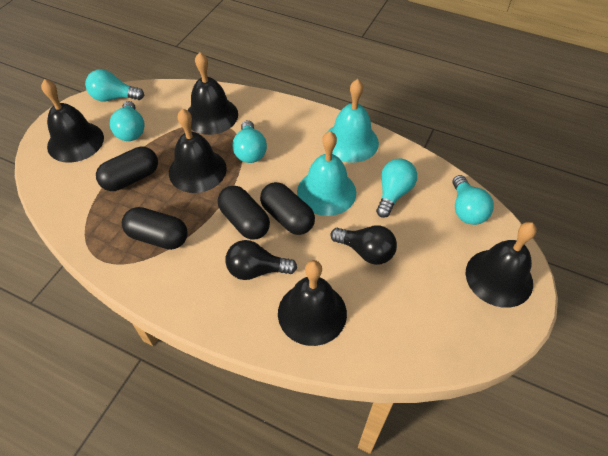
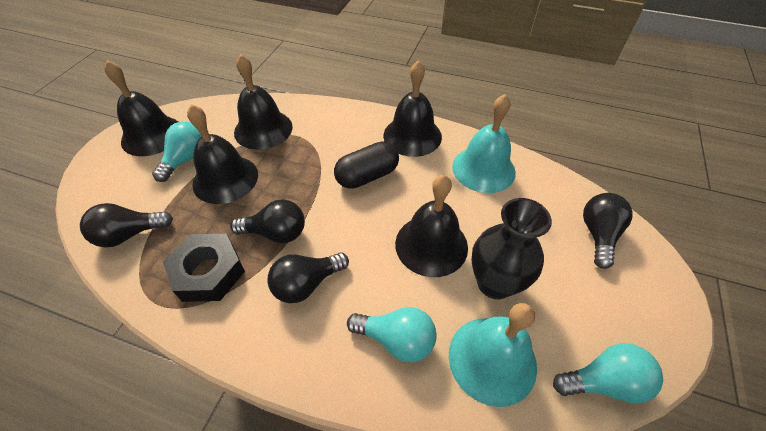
black capsule: [96,147,158,191] [122,207,188,250] [218,185,270,240] [260,182,315,235] = 4 -> [334,141,399,189] = 1
black light bulb: [225,240,297,280] [330,225,397,265] = 2 -> [80,203,173,247] [230,199,305,243] [267,252,349,303] [583,193,633,269] = 4
black nut: none = 0 -> [163,234,245,302] = 1
black vase: none = 0 -> [471,198,552,299] = 1
turquoise light bulb: [85,69,144,101] [110,101,145,141] [232,120,267,163] [376,159,417,218] [453,175,494,225] = 5 -> [152,121,202,182] [347,307,437,363] [553,343,663,404] = 3

